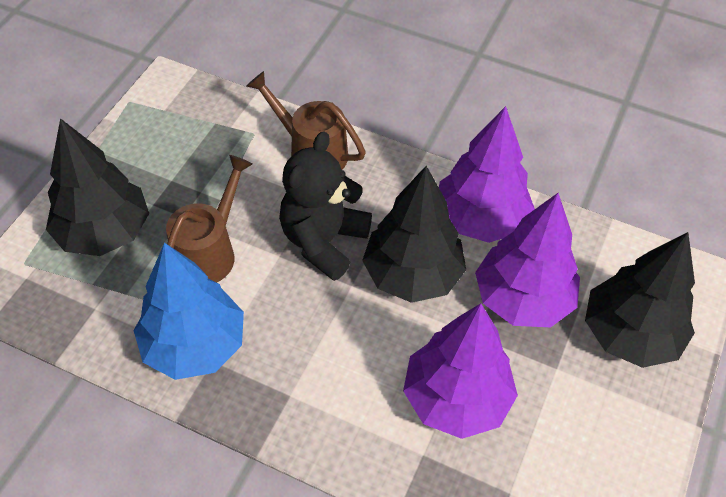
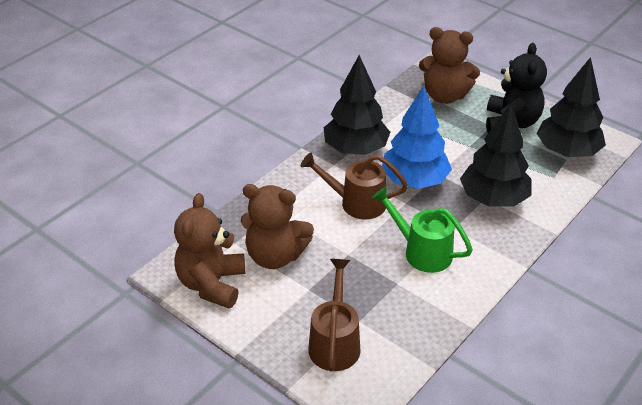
brown teddy bear: none = 0 -> [174,193,245,309] [241,184,314,269] [419,27,480,104] = 3
green watering can: none = 0 -> [372,186,473,273] = 1
purple tree: [403,303,518,439] [439,106,535,243] [475,193,580,327] = 3 -> none = 0

